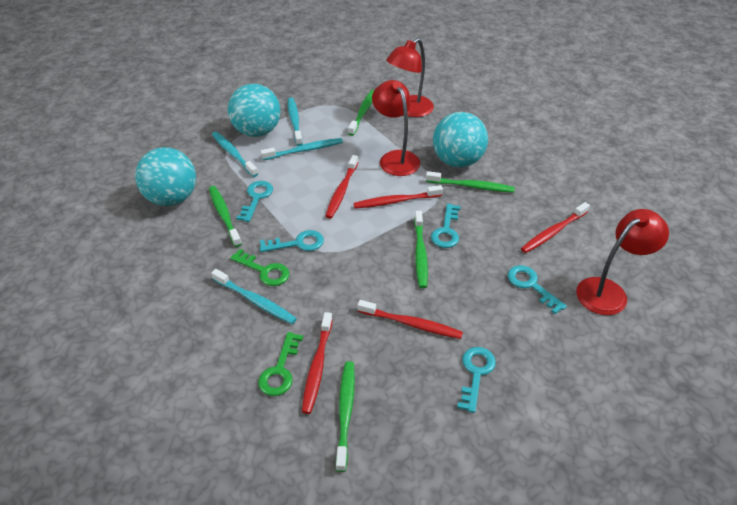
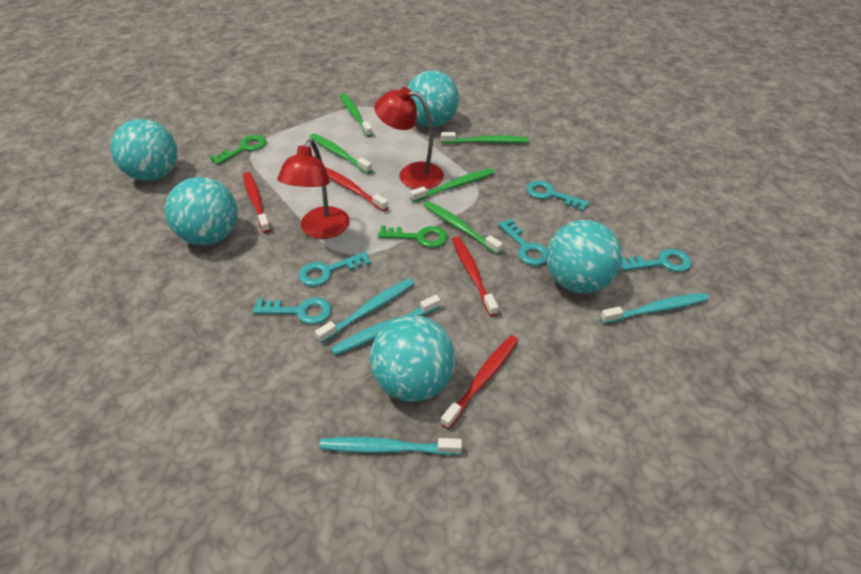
red lamp: [372,80,420,176] [386,38,434,117] [576,209,669,315] = 3 -> [277,139,349,239] [374,87,444,189] = 2
red toothbrush: [302,312,333,414] [325,155,358,219] [354,185,443,209] [358,300,463,339] [521,202,590,253] = 5 -> [243,172,271,233] [325,167,388,211] [441,335,518,429] [452,236,498,316] = 4
turquoise ball: [135,147,196,206] [228,84,281,137] [433,112,488,168] = 3 -> [110,119,178,181] [165,177,238,245] [370,315,456,402] [407,70,459,127] [546,220,622,293] = 5

